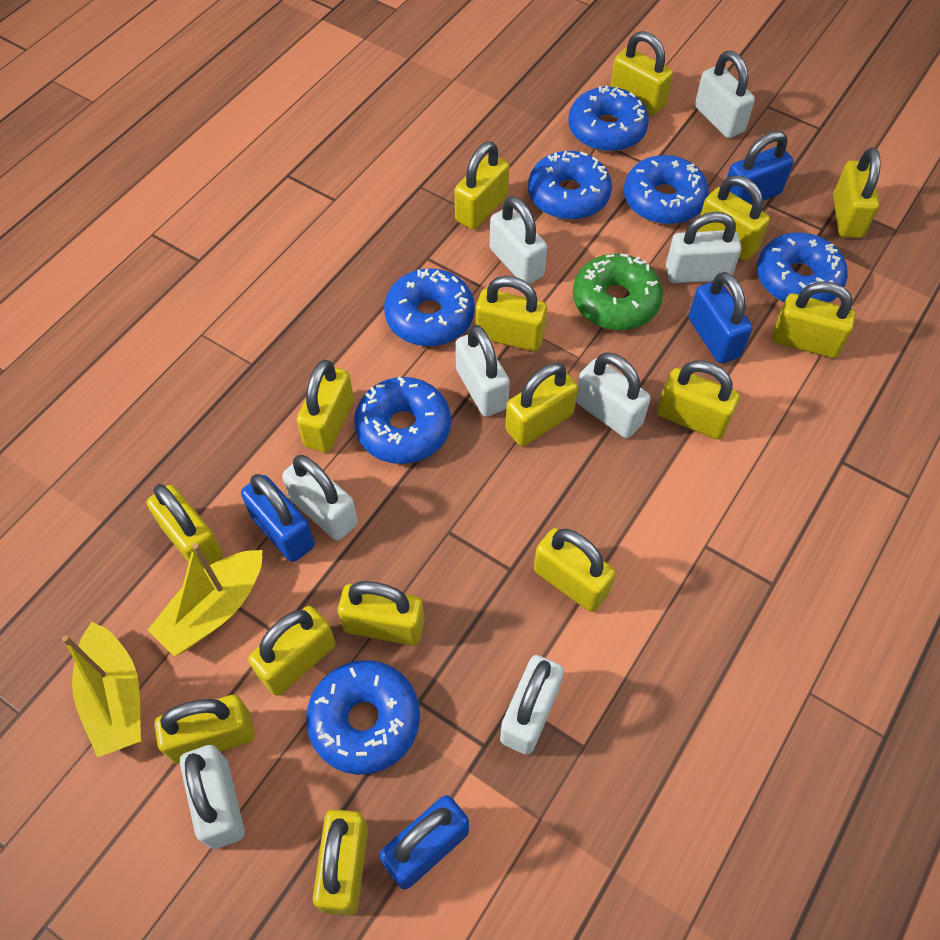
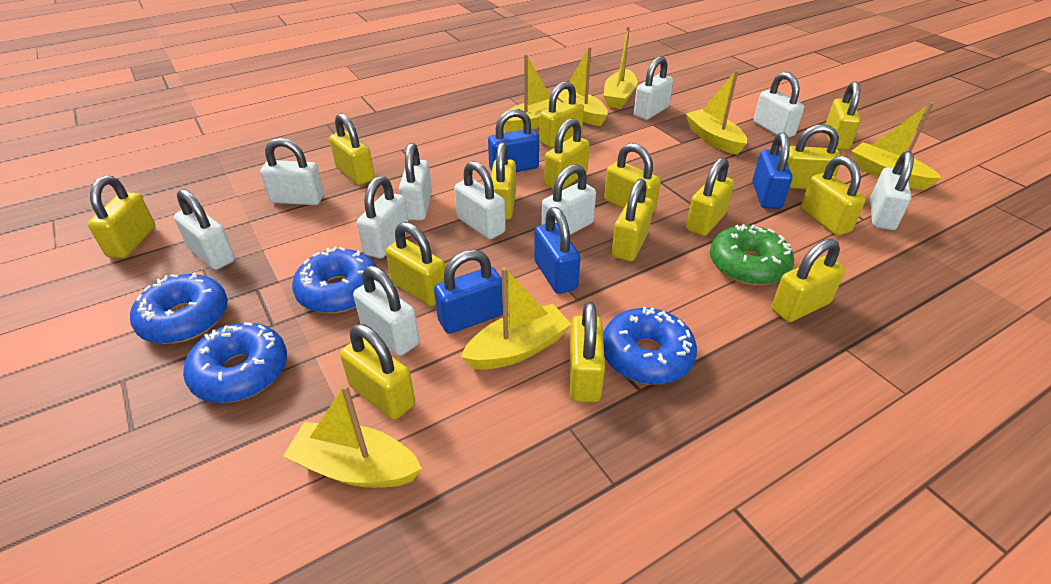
blue donut: [306,660,420,775] [354,376,451,464] [384,269,475,346] [528,151,612,220] [568,86,649,152] [624,155,709,225] [757,232,848,302] = 7 -> [130,272,228,344] [183,322,287,403] [292,246,377,313] [603,307,697,385] = 4
white padlock: [180,745,245,849] [282,455,358,541] [455,325,510,417] [490,196,547,284] [500,655,564,755] [576,352,651,438] [666,212,741,283] [695,51,755,138] = 8 -> [174,189,235,270] [260,138,324,205] [353,265,420,356] [357,176,409,258] [399,143,432,220] [454,161,506,239] [542,164,596,235] [634,56,673,120] [754,72,804,137] [870,151,914,230] = 10
yellow boat: [62,622,141,757] [148,543,262,657] = 2 -> [283,384,422,488] [461,267,571,370] [503,54,563,132] [557,47,608,126] [604,26,638,109] [686,70,747,155] [852,102,941,190] = 7

